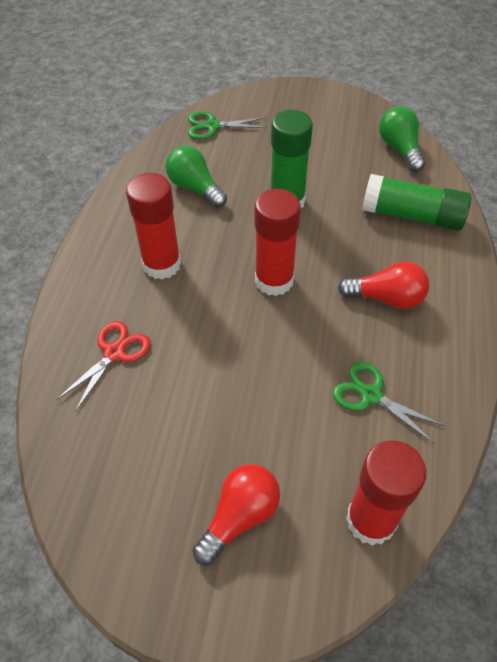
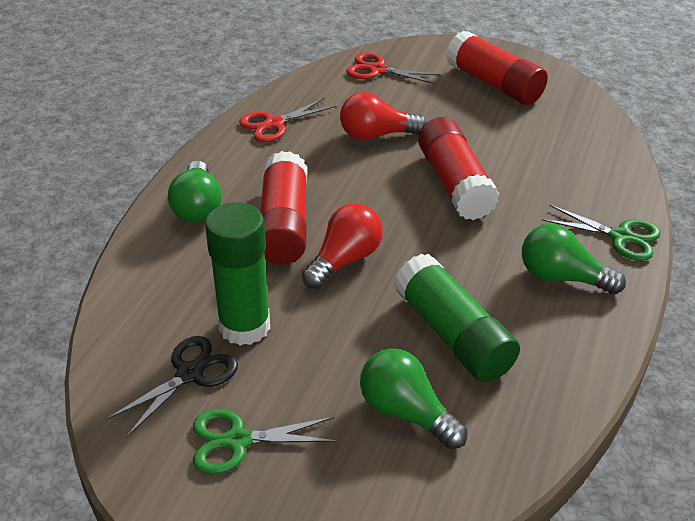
black scissors: none = 0 -> [106,336,238,438] = 1
green light bulb: [165,146,227,208] [379,106,425,172] = 2 -> [168,161,222,223] [360,348,467,449] [522,224,626,295] = 3
red scissors: [57,321,151,412] = 1 -> [239,98,336,142] [346,53,440,84] = 2

